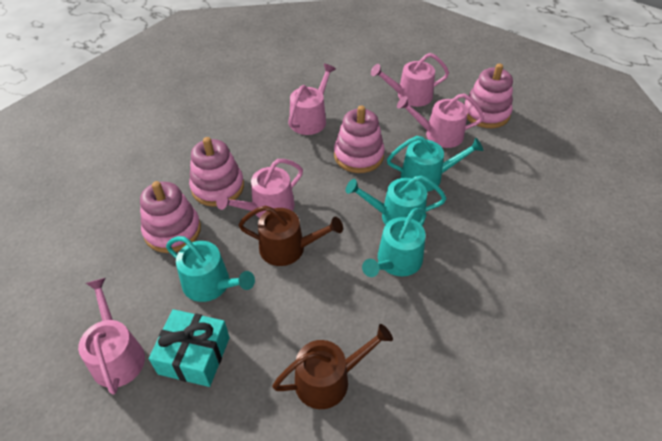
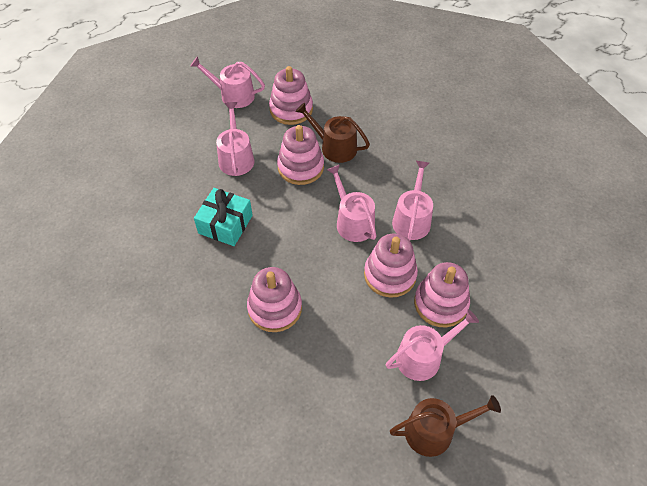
pink stacking toy: [140,181,201,253] [189,137,244,207] [334,105,385,173] [465,64,513,128] = 4 -> [247,267,302,332] [269,66,313,125] [277,125,324,185] [364,233,418,298] [414,262,470,327] = 5
turquoise watering can: [166,236,255,302] [346,175,447,226] [362,208,426,277] [387,136,483,192] = 4 -> none = 0

